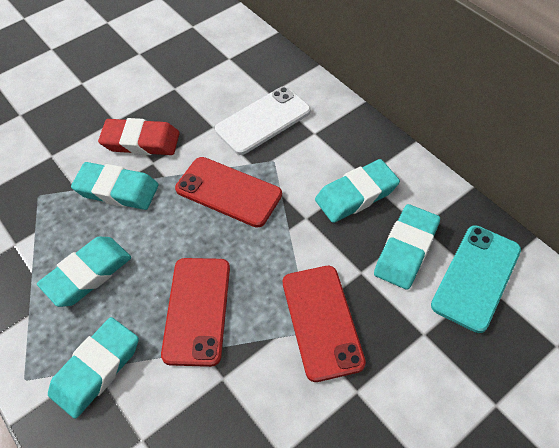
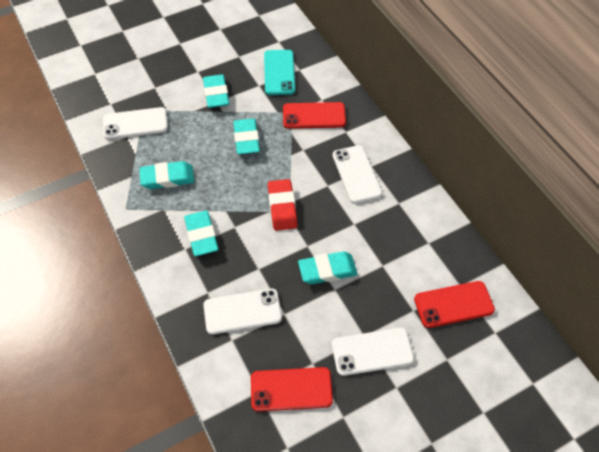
white phone: [215,87,311,155] = 1 -> [103,107,168,139] [203,289,282,335] [332,328,414,376] [333,145,382,204] = 4

